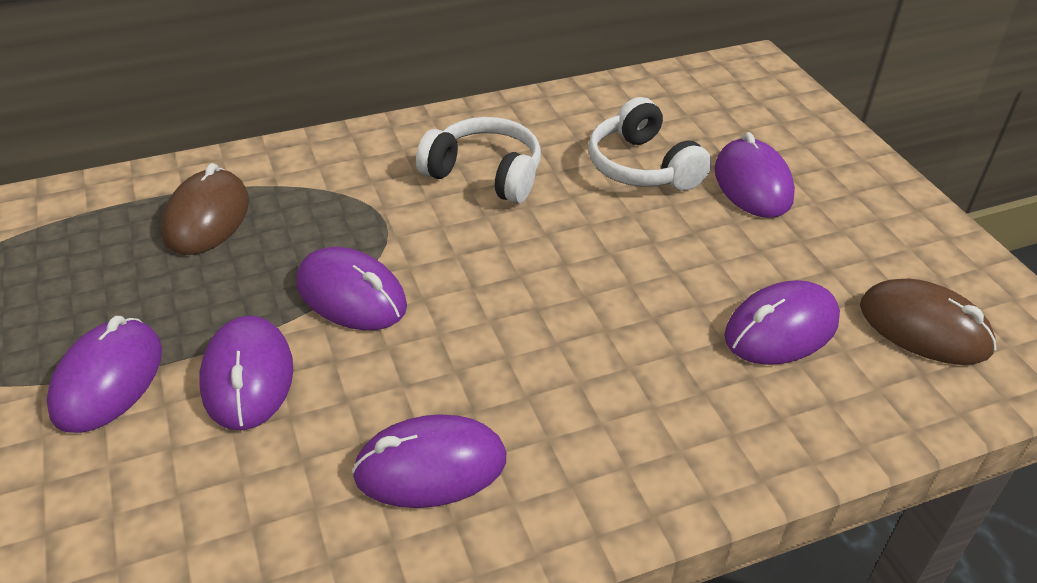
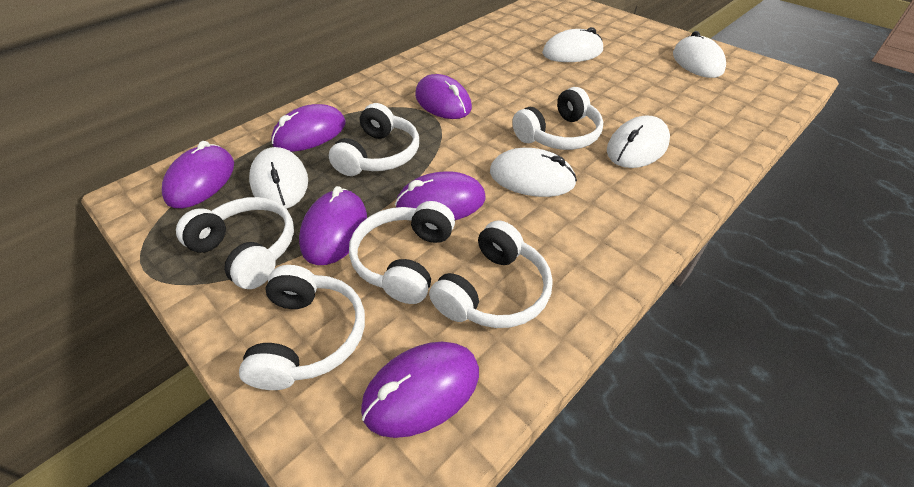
brown mouse: [161,163,249,255] [860,279,996,365] = 2 -> none = 0
white headphones: [416,117,541,203] [588,97,712,191] = 2 -> [176,197,294,289] [239,265,365,390] [329,103,419,176] [349,201,455,304] [429,220,553,328] [512,87,603,150] = 6
white mouse: none = 0 -> [249,147,308,209] [490,148,577,197] [542,27,603,62] [607,115,670,168] [673,31,726,78] = 5

